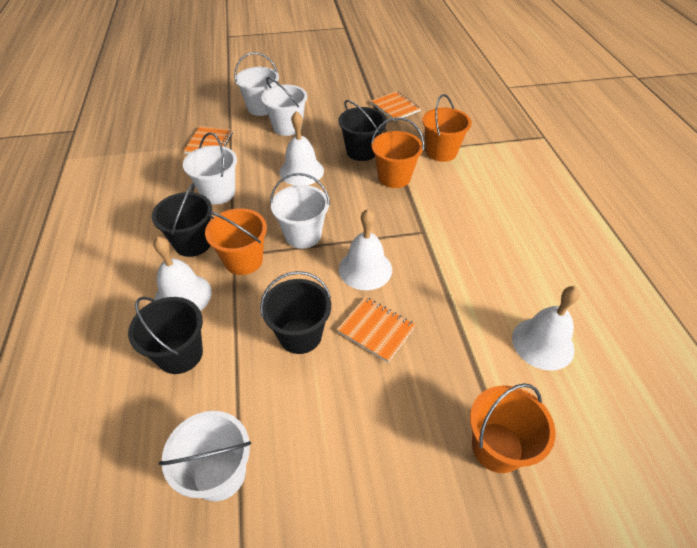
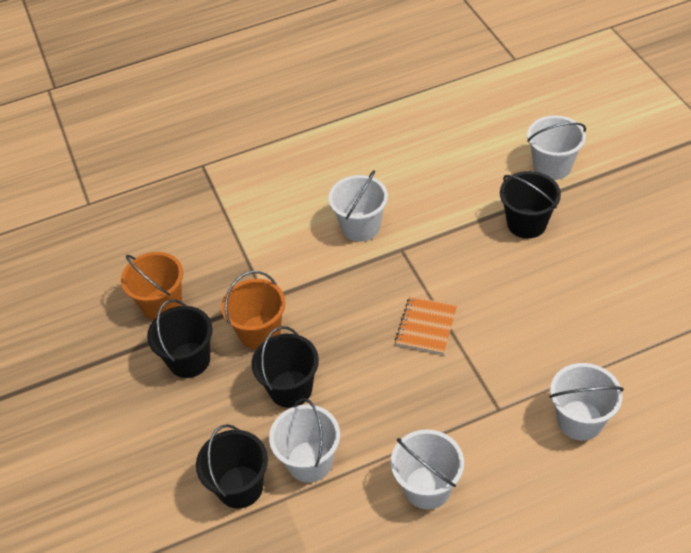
orange bucket: [205,208,267,275] [371,117,424,188] [422,94,472,162] [470,383,556,473] = 4 -> [121,252,183,320] [221,271,286,350] = 2
orange notebook: [184,126,233,154] [337,297,416,363] [371,91,421,121] = 3 -> [395,296,457,355] = 1
white bell: [153,237,212,311] [280,111,324,185] [339,209,392,290] [512,286,580,371] = 4 -> none = 0

